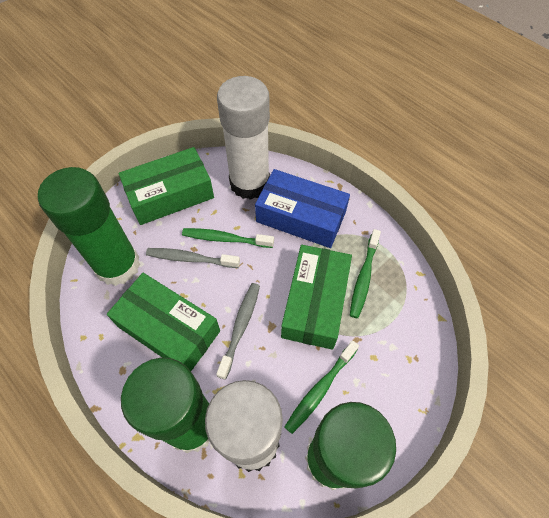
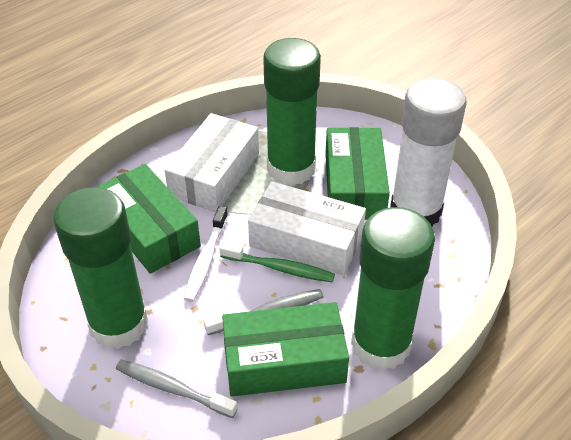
blue box: [255,169,350,248] = 1 -> none = 0
green toothbrush: [182,228,274,248] [285,341,359,434] [350,229,381,318] = 3 -> [219,242,335,282] = 1
white box: none = 0 -> [165,113,259,212] [248,181,366,276] = 2
white glue stick: [205,380,283,472] [217,76,270,200] = 2 -> [390,78,467,227] = 1
white toothbrush: none = 0 -> [184,206,228,302] = 1

